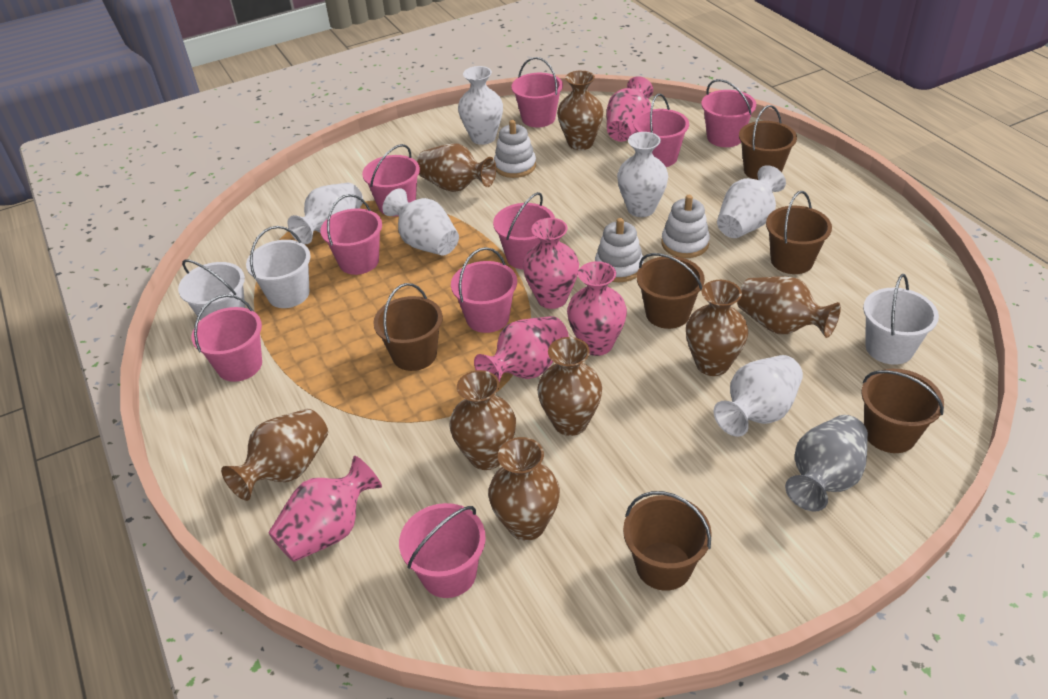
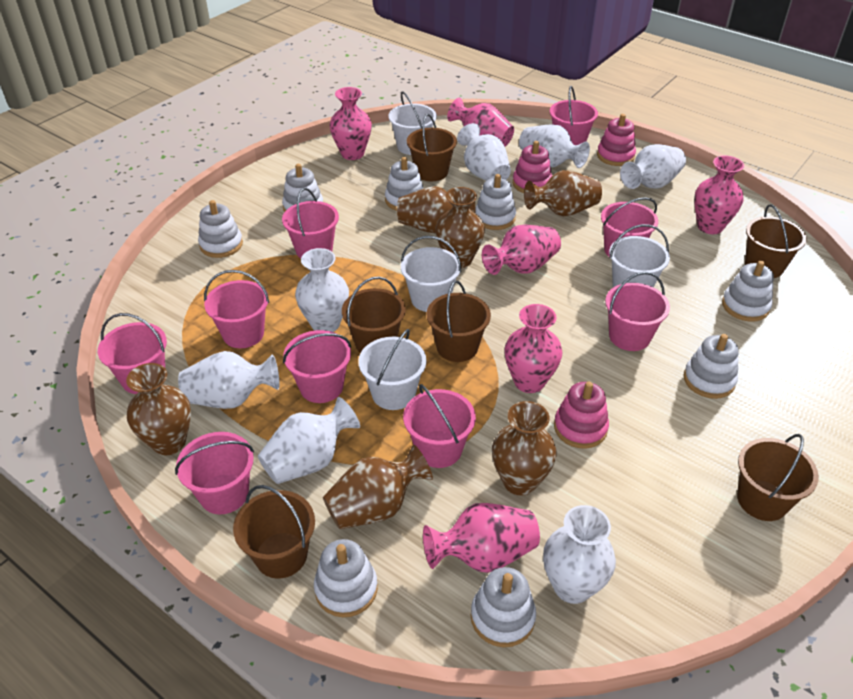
brown vase: [221,409,328,501] [417,143,496,192] [449,370,516,470] [488,437,560,541] [537,337,602,436] [557,70,603,150] [686,280,748,376] [737,276,841,338] = 8 -> [126,363,191,456] [323,445,433,529] [397,186,475,233] [436,187,485,268] [492,401,557,496] [524,170,602,217] = 6
grey vase: [785,415,868,512] = 1 -> none = 0
pink stacking toy: none = 0 -> [513,141,552,193] [554,382,609,449] [597,114,636,166] = 3
pink vase: [268,456,382,562] [474,316,569,383] [523,218,579,309] [567,261,627,356] [607,76,653,142] = 5 -> [330,87,372,160] [423,503,540,573] [447,98,514,147] [482,224,561,275] [505,304,563,393] [694,155,744,234] = 6
white bucket: [178,259,245,320] [246,226,311,308] [863,274,939,365] = 3 -> [358,329,426,410] [388,91,437,155] [401,236,461,312] [609,224,670,288] = 4
white stacking toy: [494,120,536,178] [595,218,644,282] [661,195,710,258] = 3 -> [198,200,243,258] [282,164,323,212] [314,539,378,617] [385,157,424,211] [471,567,536,647] [475,174,516,230] [684,334,739,399] [722,261,774,322] = 8
white vase: [288,183,363,244] [382,188,459,256] [458,66,503,145] [617,132,668,217] [714,355,803,437] [717,165,786,238] = 6 -> [178,351,280,409] [258,397,360,484] [295,248,349,332] [457,123,511,181] [519,124,590,168] [543,505,616,604] [620,144,686,189] = 7

